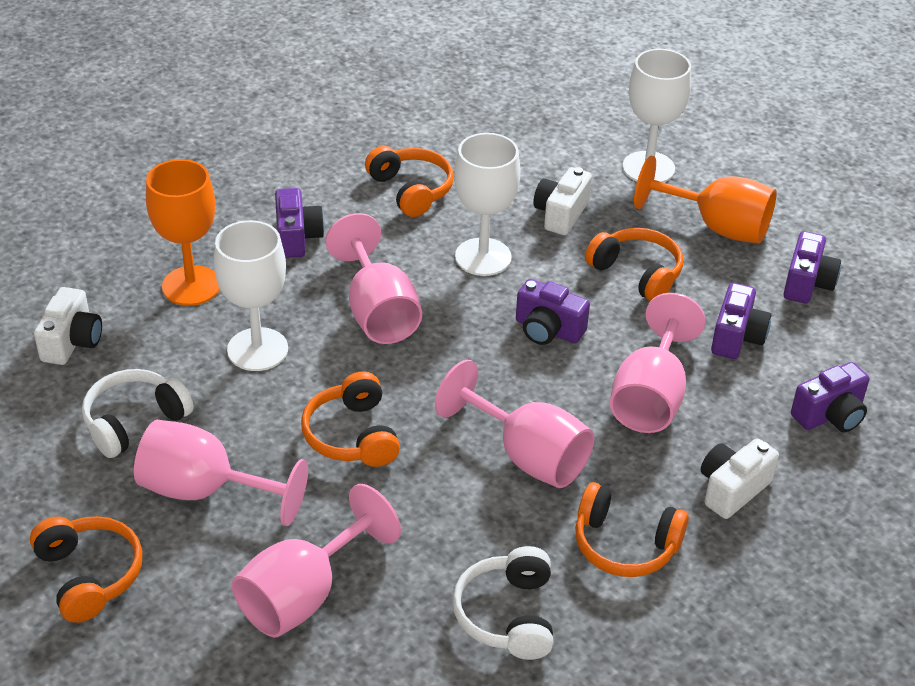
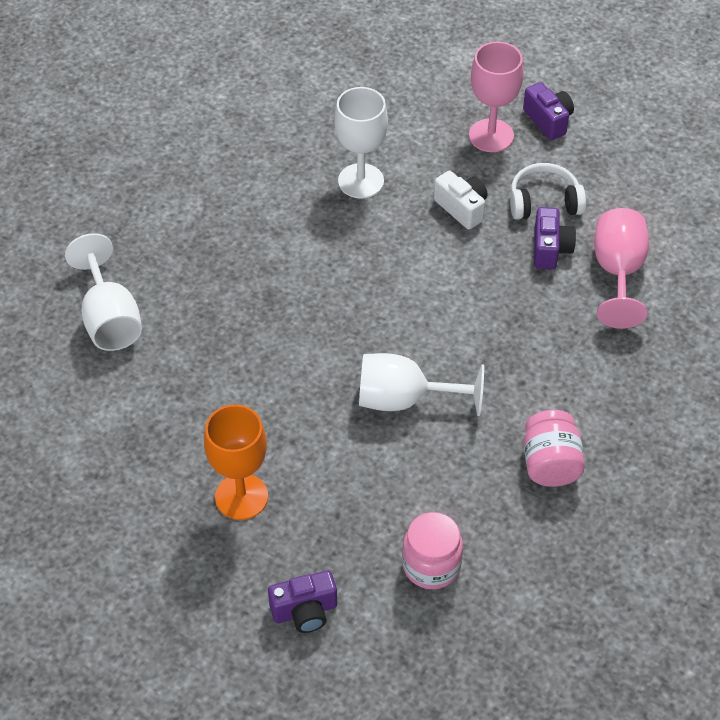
orange goblet: [146,159,220,306] [634,156,777,244] = 2 -> [204,404,268,520] = 1
orange headphones: [30,516,143,623] [301,371,400,467] [365,146,454,217] [575,482,689,577] [585,228,683,301] = 5 -> none = 0
pink goblet: [134,420,308,526] [232,484,401,638] [325,213,422,344] [435,360,594,488] [610,293,706,433] = 5 -> [469,42,523,152] [594,208,649,329] = 2
pink jar: none = 0 -> [402,512,463,589] [524,410,585,487] = 2
purple camera: [275,188,325,258] [516,279,590,345] [711,283,771,359] [783,231,841,304] [791,362,869,432] = 5 -> [268,570,337,633] [523,82,574,140] [534,207,576,269] = 3
white camera: [34,287,102,365] [533,167,592,235] [701,438,779,519] = 3 -> [434,171,488,230] = 1
white headphones: [82,369,194,458] [452,546,553,660] = 2 -> [510,163,586,220] = 1

